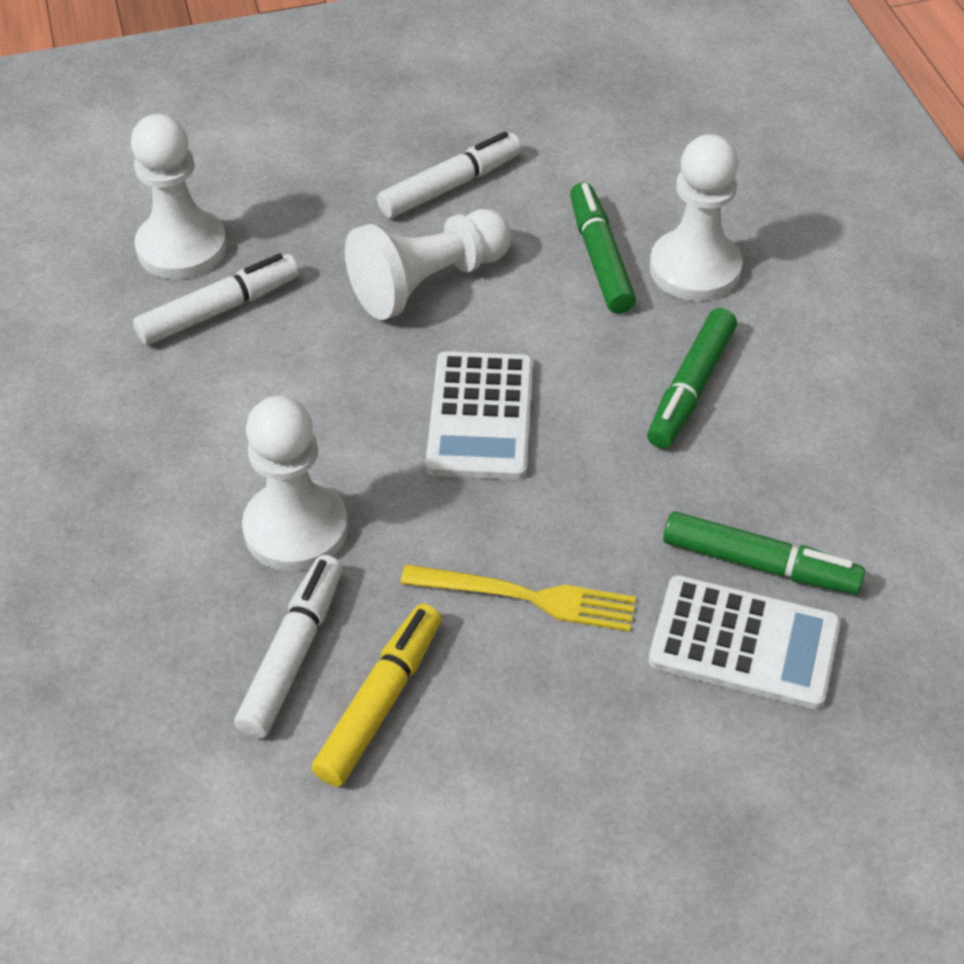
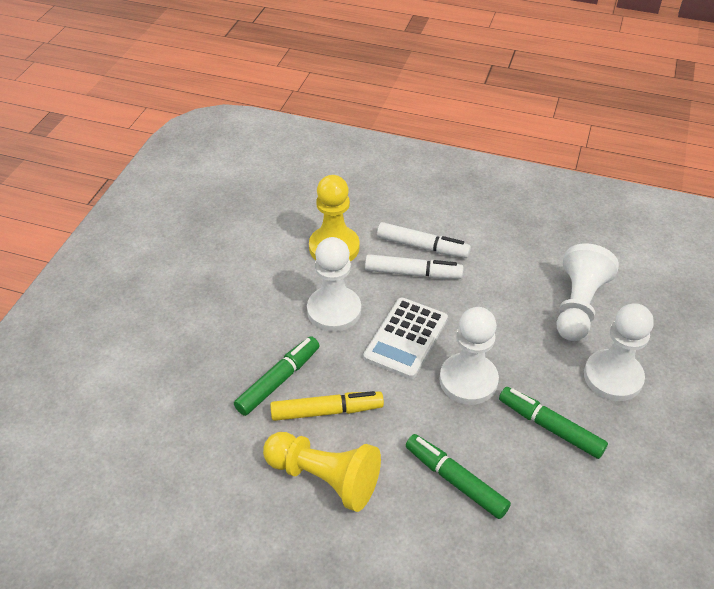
white calculator: [426,351,533,480] [648,575,841,710] = 2 -> [363,298,448,379] = 1
white marker: [133,253,299,345] [234,555,343,739] [377,132,522,218] = 3 -> [365,254,463,279] [377,222,471,258] = 2
yellow fork: [400,564,636,632] = 1 -> none = 0
yellow pawn: none = 0 -> [263,432,381,512] [309,175,359,262] = 2

